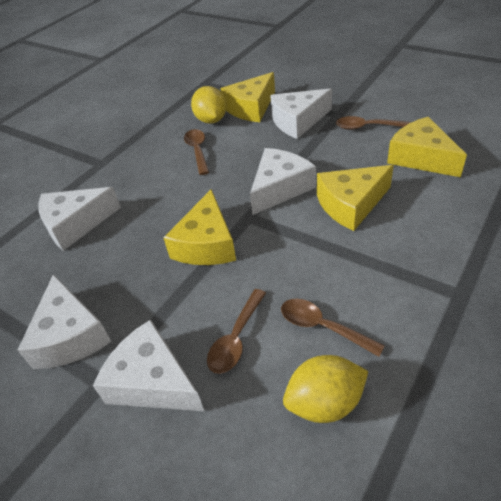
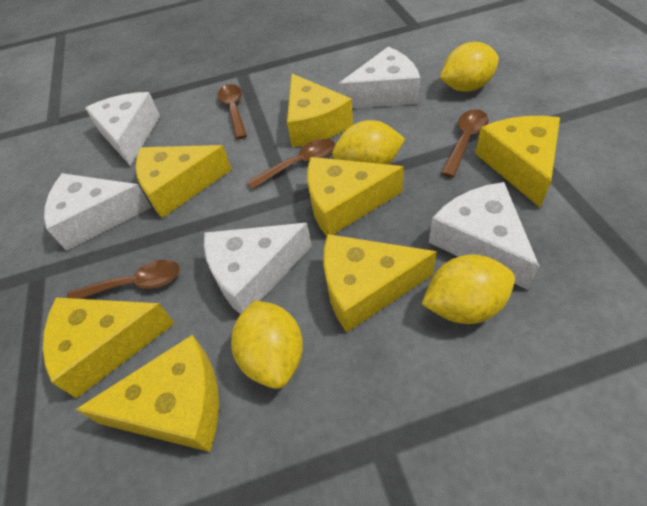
yellow cheese: [163,189,236,265] [221,72,275,122] [317,165,394,231] [387,117,467,177] = 4 -> [43,298,175,399] [75,335,219,452] [136,145,232,218] [287,74,353,147] [307,157,404,236] [324,234,437,333] [475,116,560,207] = 7
yellow lemon: [191,86,226,124] [283,355,368,423] = 2 -> [231,300,303,389] [332,120,405,165] [422,254,515,324] [440,42,499,92] = 4

